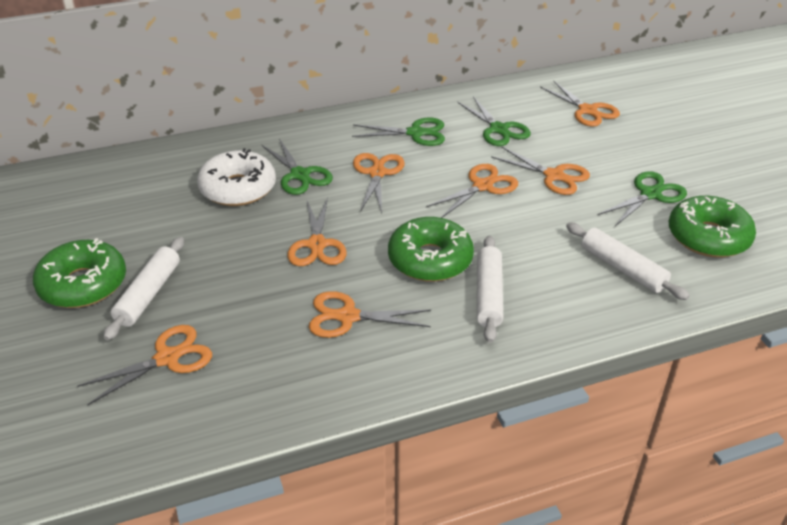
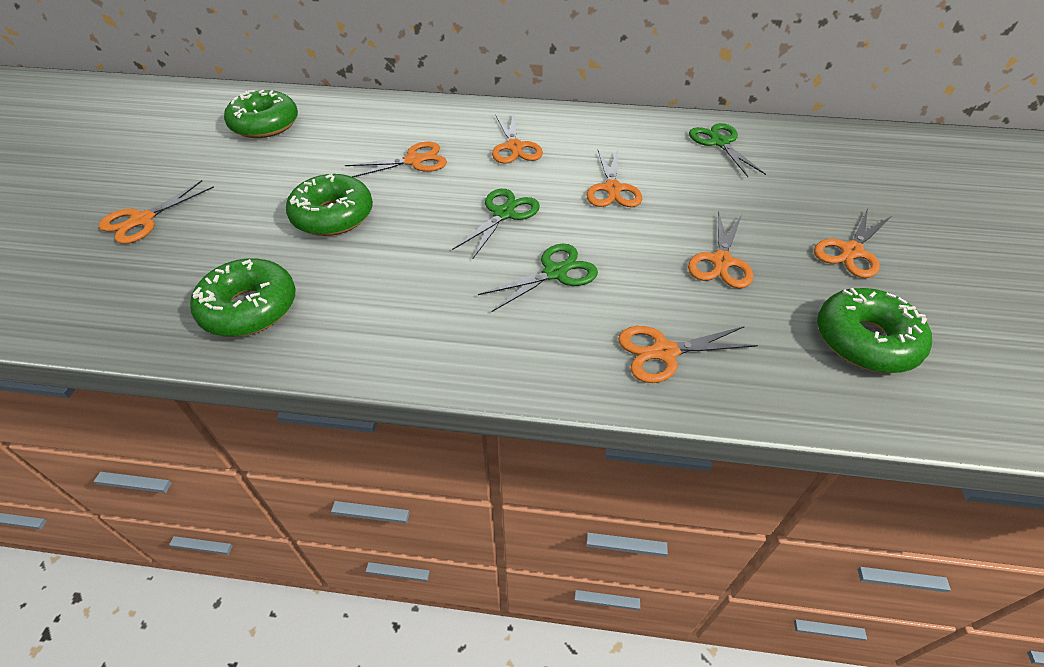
green donut: [33,238,126,308] [388,217,474,282] [669,196,756,257] = 3 -> [190,258,296,337] [224,90,298,138] [286,174,373,236] [817,288,932,373] = 4
green scissors: [261,138,333,195] [352,117,445,146] [458,97,531,146] [598,171,687,226] = 4 -> [452,189,540,258] [478,244,598,312] [689,123,766,177] = 3
white donut: [197,148,276,206] = 1 -> none = 0
white rolling pin: [104,237,184,340] [477,235,503,343] [566,223,690,300] = 3 -> none = 0

